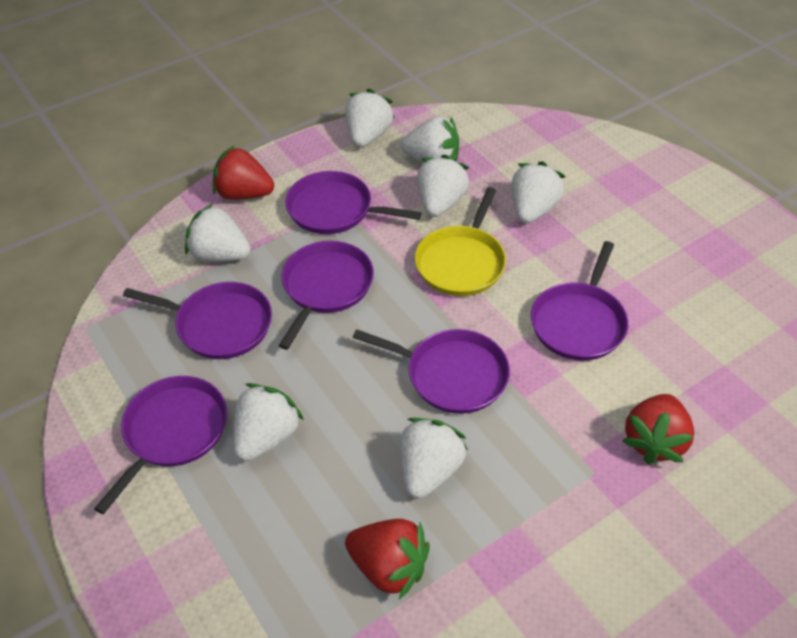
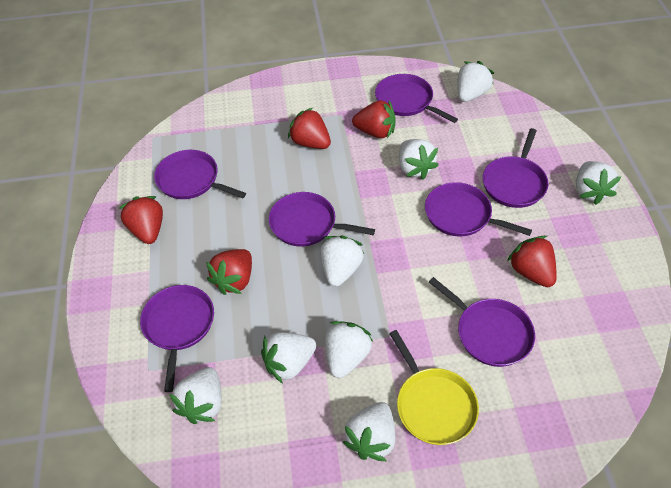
purple pan: [94,376,227,514] [123,282,272,359] [279,241,374,350] [285,171,421,234] [353,329,510,414] [531,241,628,361] = 6 -> [140,285,214,392] [154,150,246,199] [269,192,375,247] [375,74,458,123] [425,182,532,236] [429,277,535,367] [483,128,548,208] = 7
red strawberry: [212,145,274,200] [345,519,430,599] [622,394,695,464] = 3 -> [119,196,163,244] [206,249,252,295] [288,108,331,149] [352,100,396,138] [507,236,557,287] = 5
white strawberry: [185,204,251,262] [233,383,304,461] [345,89,395,147] [400,418,468,499] [401,116,459,163] [417,154,470,217] [511,161,566,223] = 7 -> [170,367,221,424] [261,332,316,384] [321,236,364,287] [325,321,373,378] [343,402,395,461] [399,139,439,180] [457,61,494,102] [576,161,621,205] = 8

